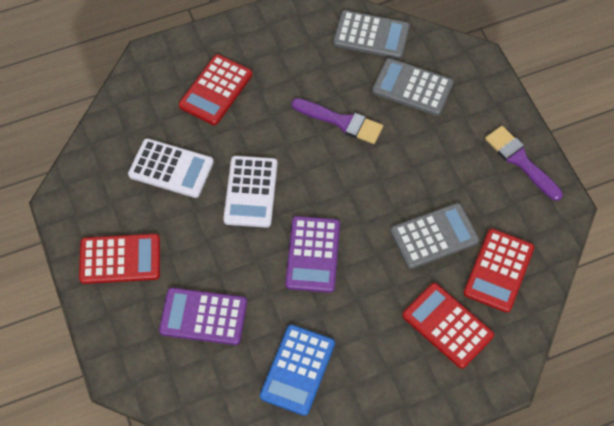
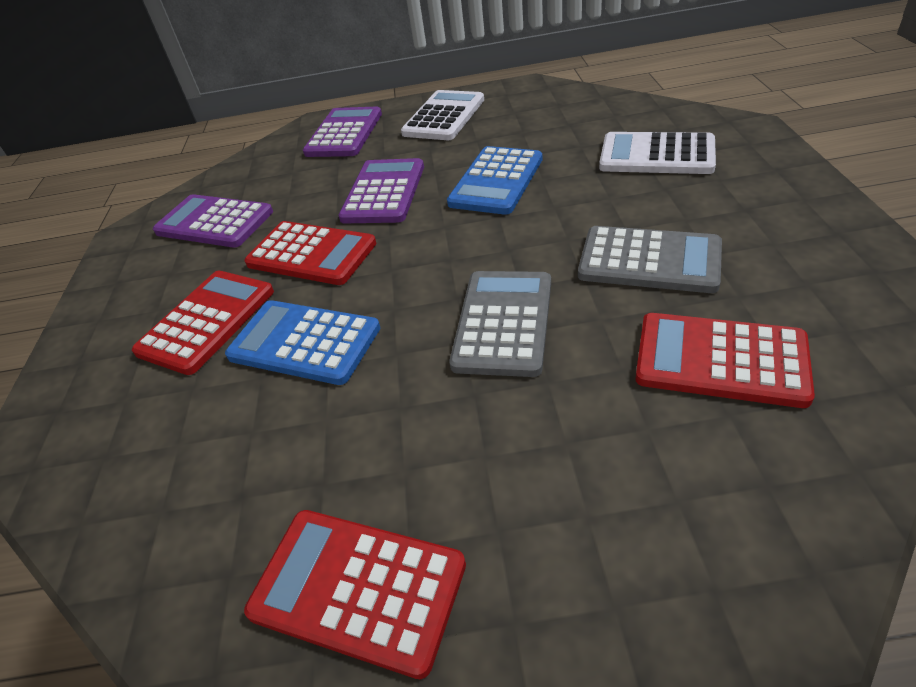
blue calculator: [260,324,335,416] = 1 -> [225,300,380,385] [447,146,543,215] = 2
grey calculator: [333,10,410,59] [372,58,454,116] [390,203,479,269] = 3 -> [449,271,551,377] [578,226,722,293] = 2
purple brush: [292,98,383,144] [485,126,563,201] = 2 -> none = 0
purple calculator: [159,288,247,345] [285,216,340,293] = 2 -> [153,194,273,248] [303,107,382,157] [338,158,424,223] = 3

